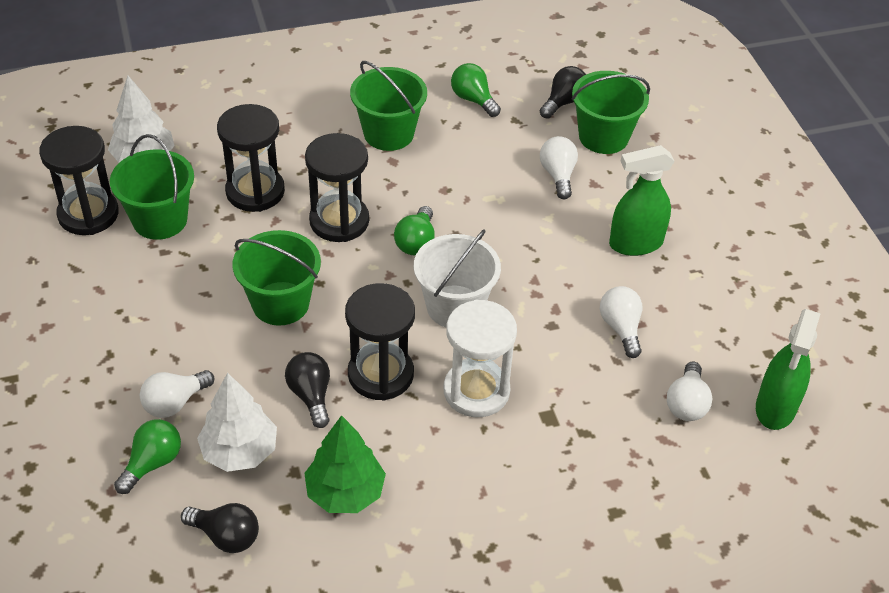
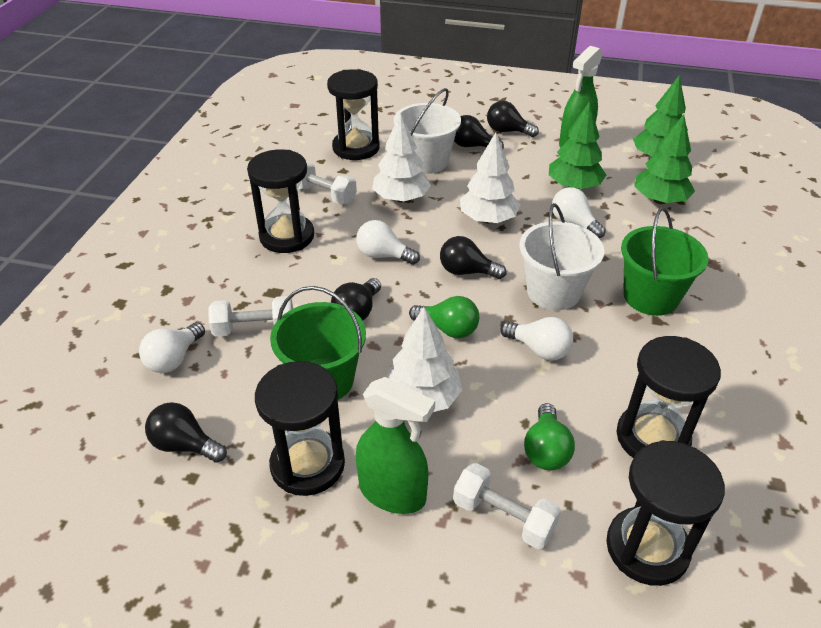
black hourglass: [39,126,119,235] [217,104,285,212] [305,133,369,242] [345,283,415,401] = 4 -> [247,149,314,253] [255,361,345,496] [327,69,380,160] [606,440,725,586] [617,336,721,458] = 5
black light bulb: [181,503,259,553] [285,352,330,428] [540,66,586,119] = 3 -> [145,402,227,463] [331,278,381,321] [440,236,506,279] [454,115,504,149] [487,101,539,137] = 5
green bucket: [110,134,194,240] [233,230,321,326] [350,61,427,151] [572,71,650,154] = 4 -> [270,286,366,400] [621,207,709,316] = 2
green light bulb: [114,419,181,494] [394,206,435,255] [451,63,501,117] = 3 -> [409,296,479,338] [524,403,575,470] = 2
green tree: [304,415,386,513] = 1 -> [549,101,606,189] [633,75,688,158] [634,114,695,204] = 3
white bucket: [414,230,501,327] = 1 -> [394,88,461,174] [520,203,604,310] = 2
white dumbbell: none = 0 -> [208,296,293,337] [298,162,357,205] [453,463,561,549] = 3
white hourglass: [444,300,517,417] = 1 -> none = 0
white tree: [108,75,175,163] [197,373,277,472] = 2 -> [372,112,431,202] [386,307,462,412] [460,133,520,224] = 3

